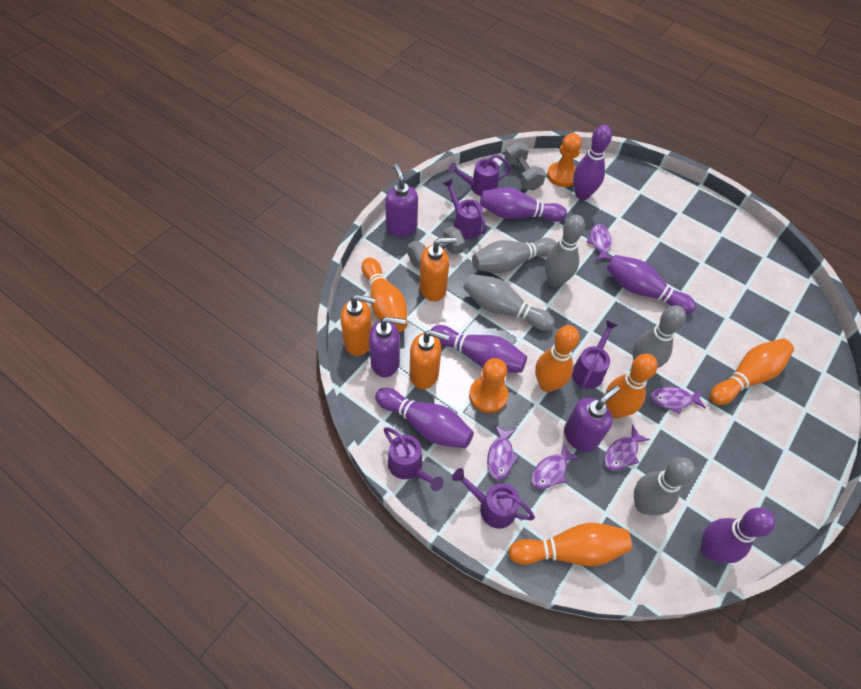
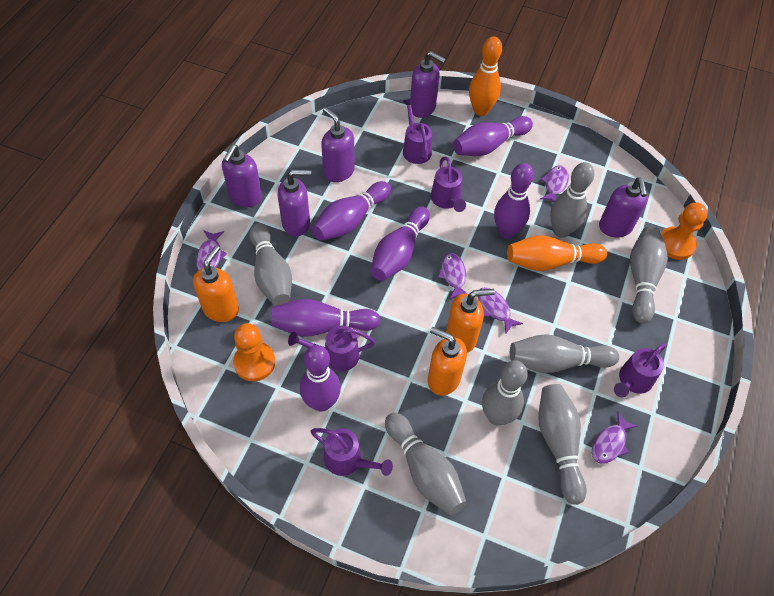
grey bowling pin: [463,274,555,331] [472,238,557,273] [545,215,585,287] [633,305,686,368] [634,457,695,516] = 5 -> [249,223,292,306] [385,412,467,515] [482,360,528,426] [510,334,619,373] [538,384,587,505] [550,162,594,238] [630,227,668,323] = 7
grey dumbbell: [408,226,465,269] [504,141,546,190] = 2 -> none = 0
orange bowling pin: [362,257,407,332] [508,523,632,566] [535,325,579,392] [605,354,658,418] [710,338,794,405] = 5 -> [469,37,502,116] [507,235,607,271] = 2
purple soap dispenser: [369,317,406,377] [385,164,418,237] [564,385,620,452] = 3 -> [222,145,262,207] [278,170,311,237] [321,107,355,182] [410,51,446,118] [599,177,648,238] = 5

